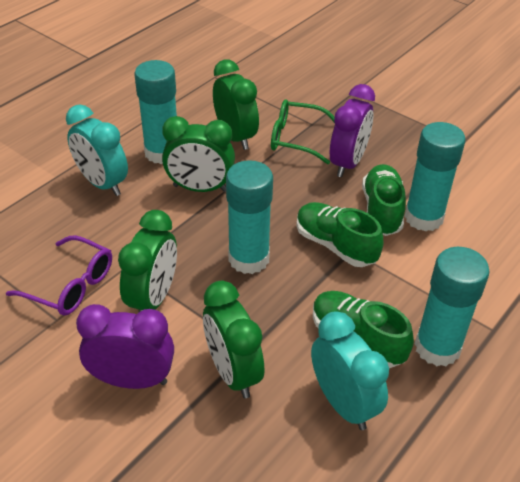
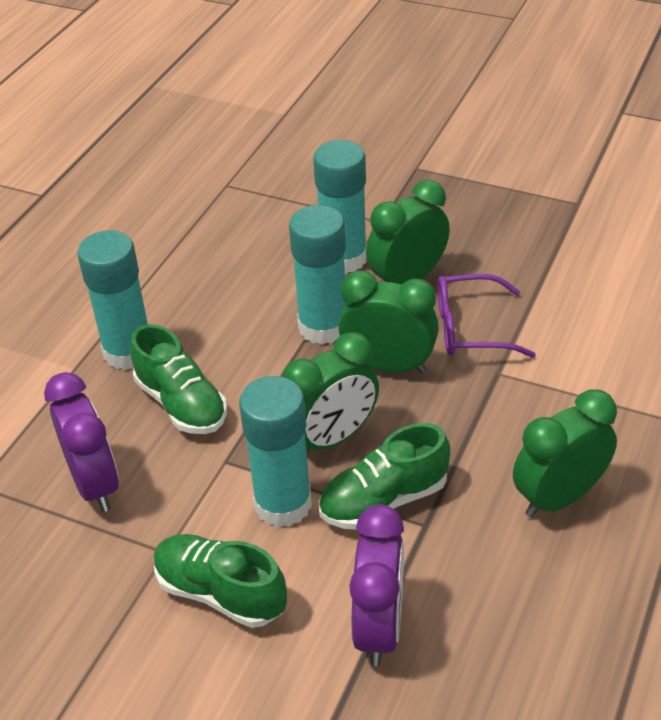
green glasses: [271,99,335,164] = 1 -> none = 0
turquoise clock: [66,104,128,196] [311,311,389,430] = 2 -> none = 0

